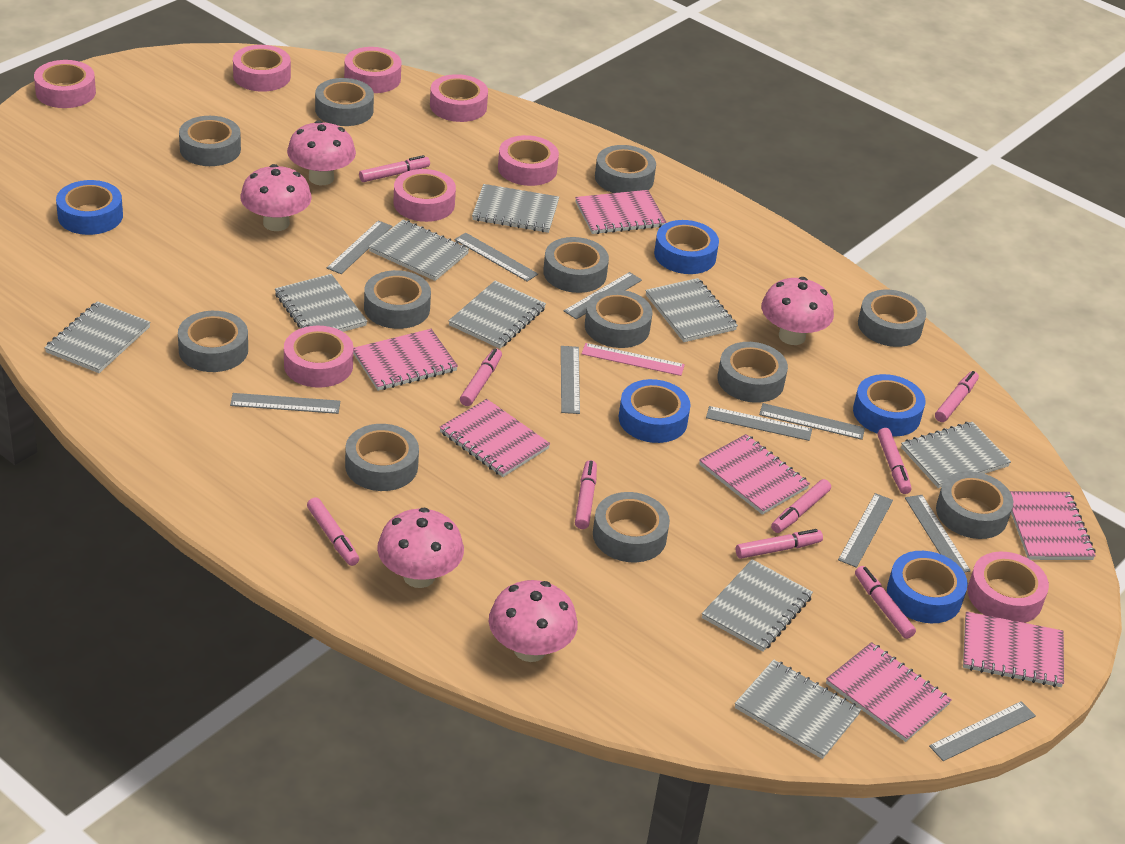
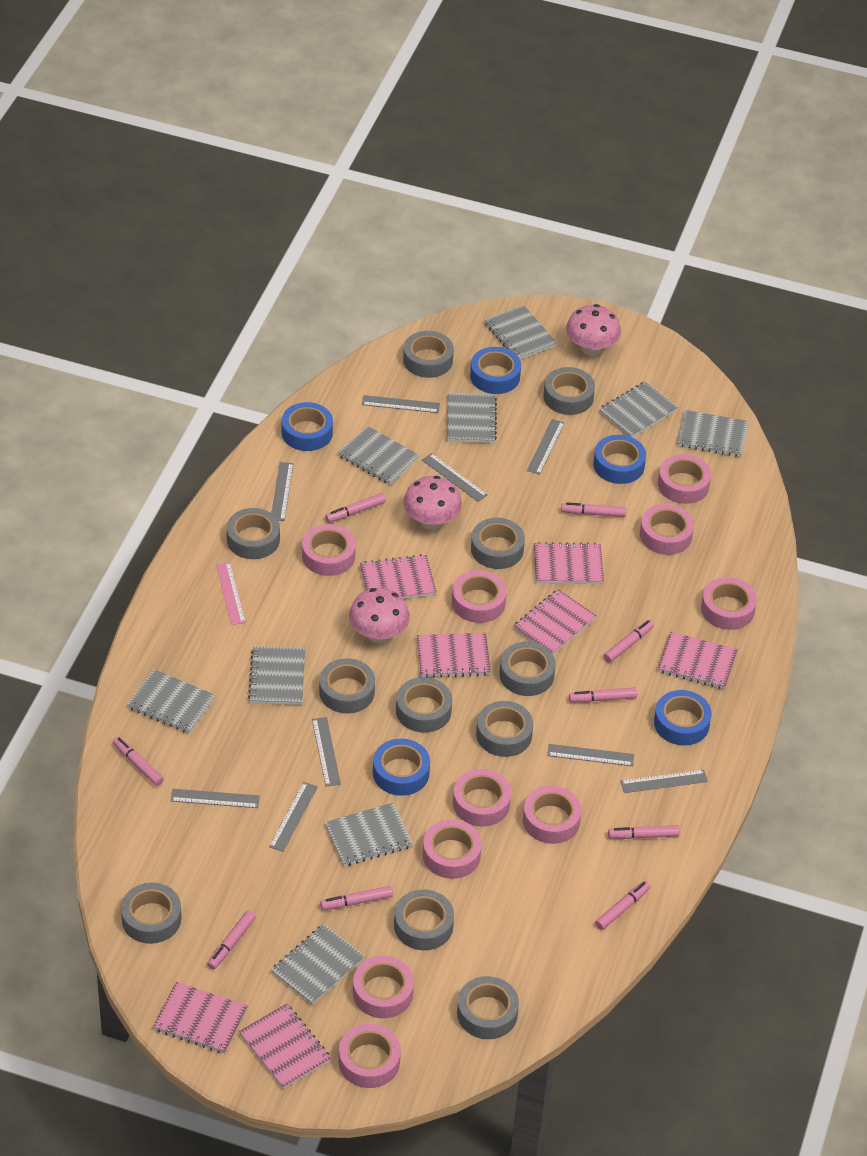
grey ruler: [230,393,340,414] [327,221,393,274] [454,232,538,282] [561,346,580,414] [564,272,642,319] [706,406,812,441] [759,403,865,440] [838,493,893,568] [905,495,971,573] [929,701,1036,761] = 10 -> [171,789,260,808] [269,782,318,852] [272,462,293,521] [312,717,341,787] [362,395,440,413] [422,453,488,502] [527,419,565,475] [547,744,634,766] [620,770,708,793] = 9
grey tape: [178,311,248,372] [179,116,241,166] [315,78,374,126] [345,424,419,491] [364,270,431,329] [543,237,609,293] [585,289,652,348] [593,492,670,562] [595,145,656,193] [717,342,788,403] [858,290,926,347] [936,471,1013,539] = 12 -> [121,883,181,944] [227,508,280,559] [319,658,375,714] [394,889,454,950] [396,677,452,733] [403,331,454,378] [457,976,519,1039] [471,518,525,569] [476,701,533,757] [499,642,556,696] [543,367,595,415] = 11
pink mushroom: [240,164,312,231] [287,120,356,185] [377,507,464,588] [489,580,578,662] [761,277,834,345] = 5 -> [349,588,410,643] [403,476,462,530] [566,304,621,356] = 3
pink tape: [34,60,96,108] [233,45,291,92] [284,326,354,388] [344,47,402,93] [393,169,456,222] [430,74,488,122] [498,135,559,186] [968,552,1049,623] = 8 -> [302,524,356,576] [338,1024,401,1088] [353,956,414,1018] [423,820,482,879] [452,570,507,623] [453,769,511,827] [523,786,582,844] [640,504,694,555] [658,454,711,504] [701,577,757,630] = 10

